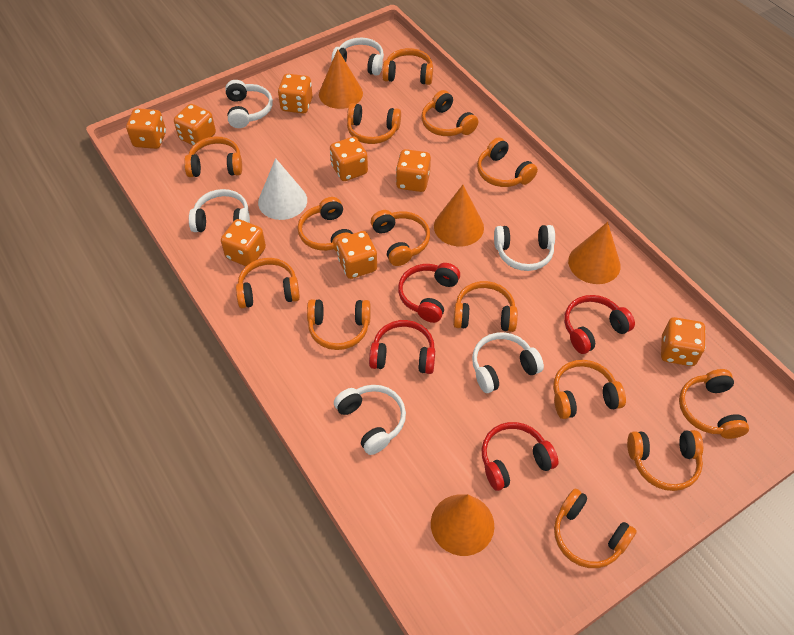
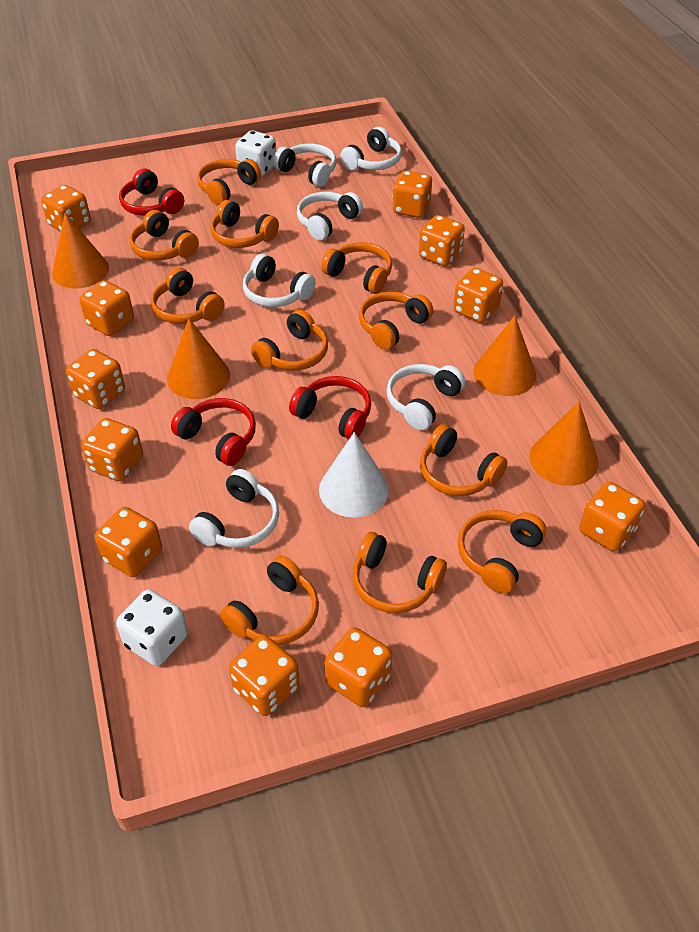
orange dice: [126,108,166,149] [174,104,216,146] [221,219,266,266] [278,74,313,113] [330,137,368,181] [337,231,377,279] [396,149,431,192] [661,317,706,366] = 8 -> [41,185,91,231] [66,349,125,409] [79,280,134,336] [81,418,143,481] [95,507,162,577] [229,635,299,716] [324,627,392,707] [392,171,432,218] [419,215,465,266] [453,268,503,323] [579,482,645,551] = 11
orange headphones: [184,136,242,177] [236,258,300,308] [298,197,353,251] [307,299,371,350] [347,103,401,144] [371,210,430,266] [382,48,433,85] [422,90,478,136] [453,281,518,332] [477,137,538,187] [553,360,626,419] [554,489,637,568] [627,430,703,491] [679,369,749,439] = 14 -> [130,210,199,261] [151,267,225,324] [197,159,261,205] [211,200,279,248] [220,556,319,645] [251,310,328,371] [321,242,392,294] [353,532,447,613] [359,292,434,350] [420,424,508,496] [458,510,547,593] = 11
red headphones: [369,320,435,374] [398,263,460,323] [481,422,558,491] [564,295,635,354] = 4 -> [119,169,184,216] [171,398,256,466] [289,376,371,439] = 3
white dice: none = 0 -> [116,589,188,666] [235,130,276,176] = 2

